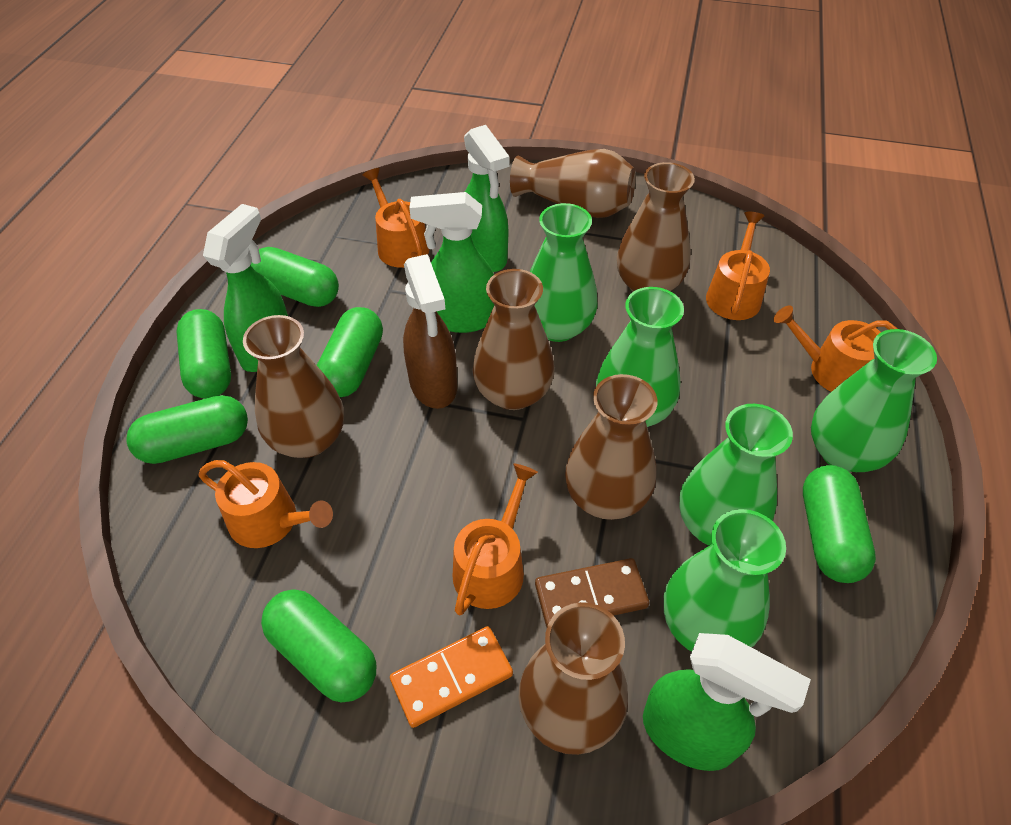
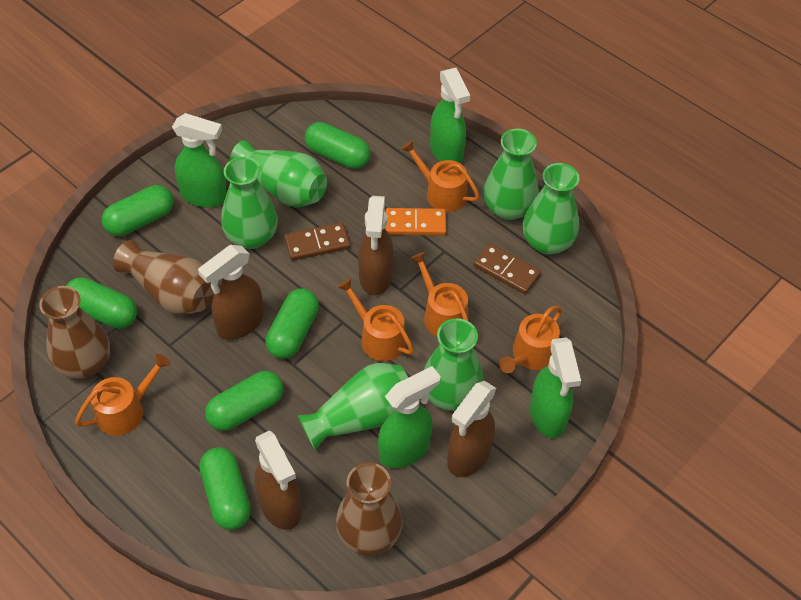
brown domino: [535,558,649,627] = 1 -> [284,222,350,261] [474,243,541,294] = 2
brown spray bottle: [403,254,457,409] = 1 -> [198,245,264,340] [255,430,302,530] [358,196,394,295] [447,381,496,477] = 4
brown vase: [243,315,344,458] [473,269,554,410] [510,149,635,218] [518,602,628,755] [565,374,658,520] [617,162,695,292] = 6 -> [40,286,110,379] [113,240,214,315] [336,463,403,556] = 3
green vase: [530,203,598,342] [596,287,684,427] [664,509,786,652] [680,404,793,546] [811,329,937,472] = 5 -> [221,157,278,249] [230,140,327,208] [298,363,408,450] [424,318,483,411] [483,129,539,220] [523,163,579,255] = 6

